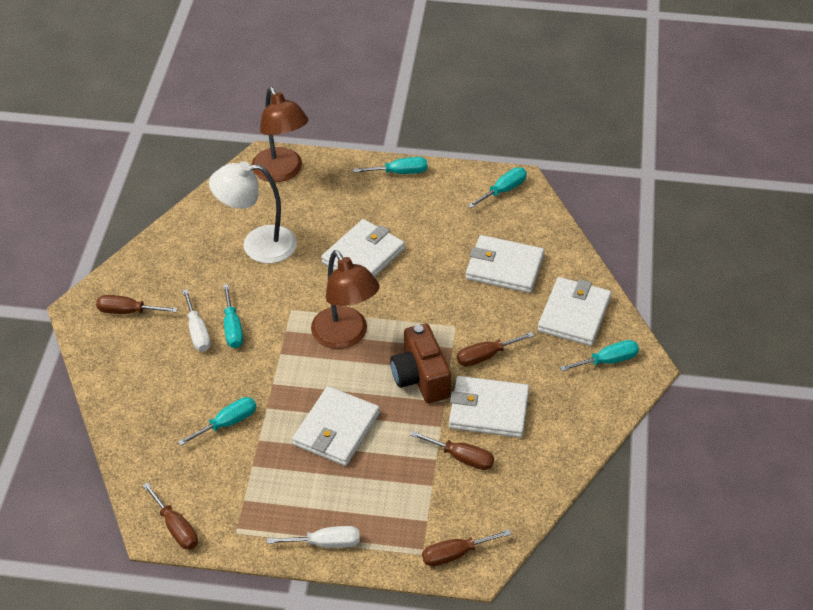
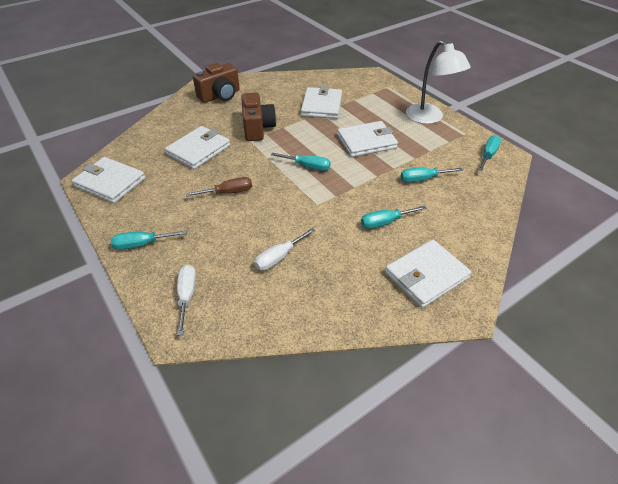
brown camera: [390,323,451,403] = 1 -> [193,63,240,103] [241,93,276,141] = 2
brown lamp: [252,87,309,182] [311,250,380,349] = 2 -> none = 0
brown screwdriver: [96,295,178,314] [143,482,198,550] [410,431,494,470] [422,529,512,567] [457,332,535,367] = 5 -> [186,177,252,197] = 1

